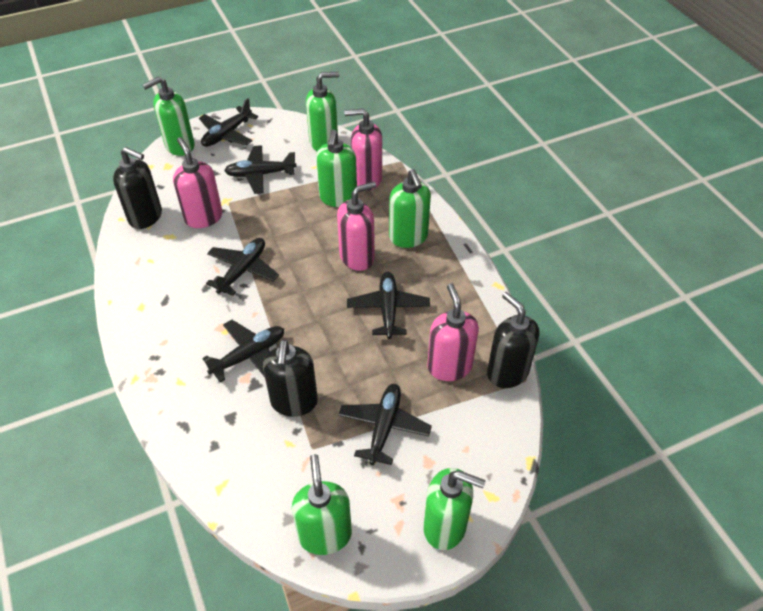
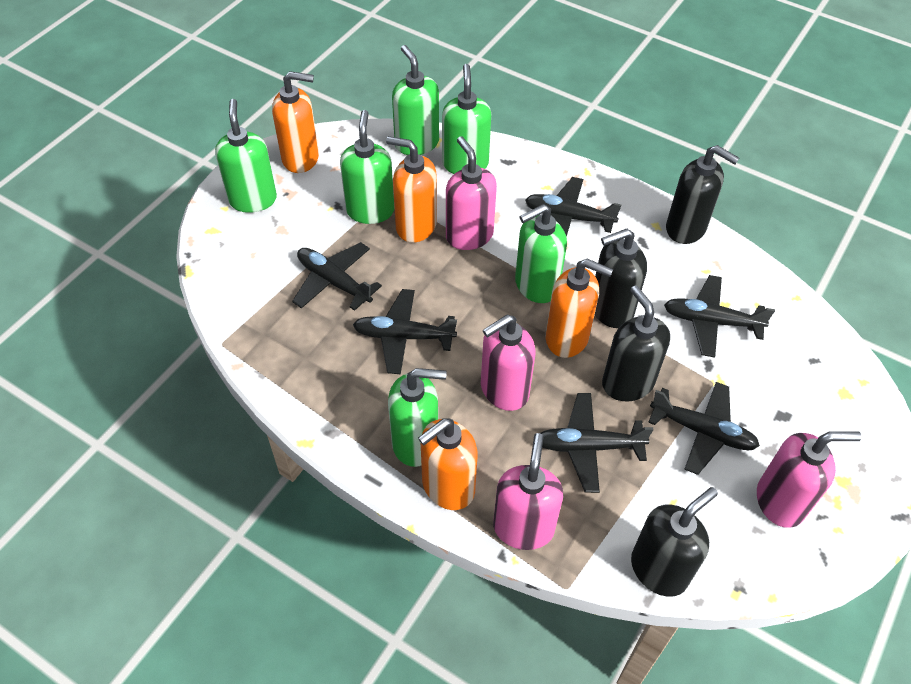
black soap dispenser: [113,147,162,229] [263,339,318,417] [487,292,539,388] = 3 -> [595,229,647,328] [602,285,670,402] [631,487,718,596] [666,145,739,244] = 4
orange soap dispenser: none = 0 -> [272,71,319,173] [386,136,437,243] [418,419,477,510] [546,259,613,358] = 4

